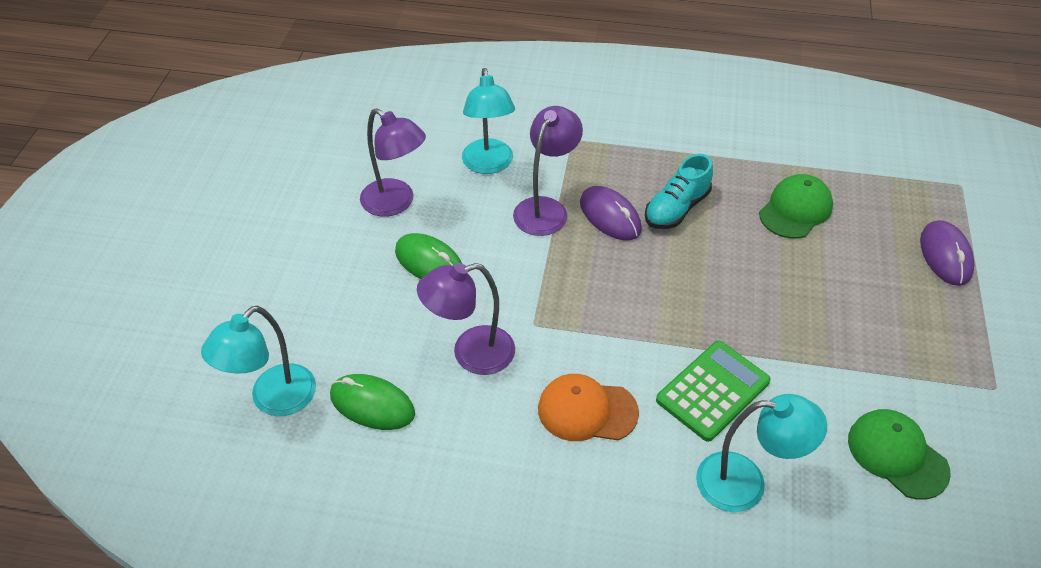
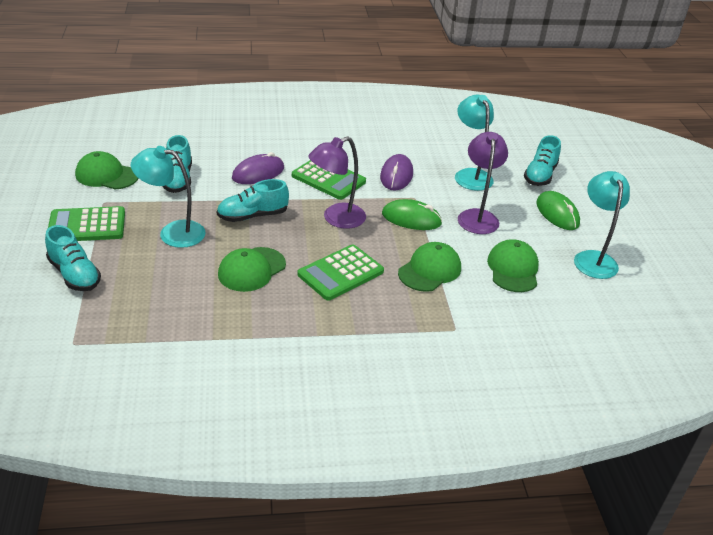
green calculator: [656,341,771,442] = 1 -> [48,206,125,241] [292,160,366,200] [298,244,384,301] = 3
green cap: [759,174,833,239] [848,409,951,500] = 2 -> [75,151,139,190] [218,247,286,292] [398,242,461,292] [487,239,539,292] = 4
orange cap: [538,374,639,441] = 1 -> none = 0
purple lamp: [360,108,426,217] [417,263,515,375] [513,106,583,236] = 3 -> [308,136,366,229] [458,132,508,234] = 2
turquoise shoe: [645,154,713,229] = 1 -> [45,225,101,291] [162,135,192,193] [217,179,289,222] [524,135,561,186] = 4

